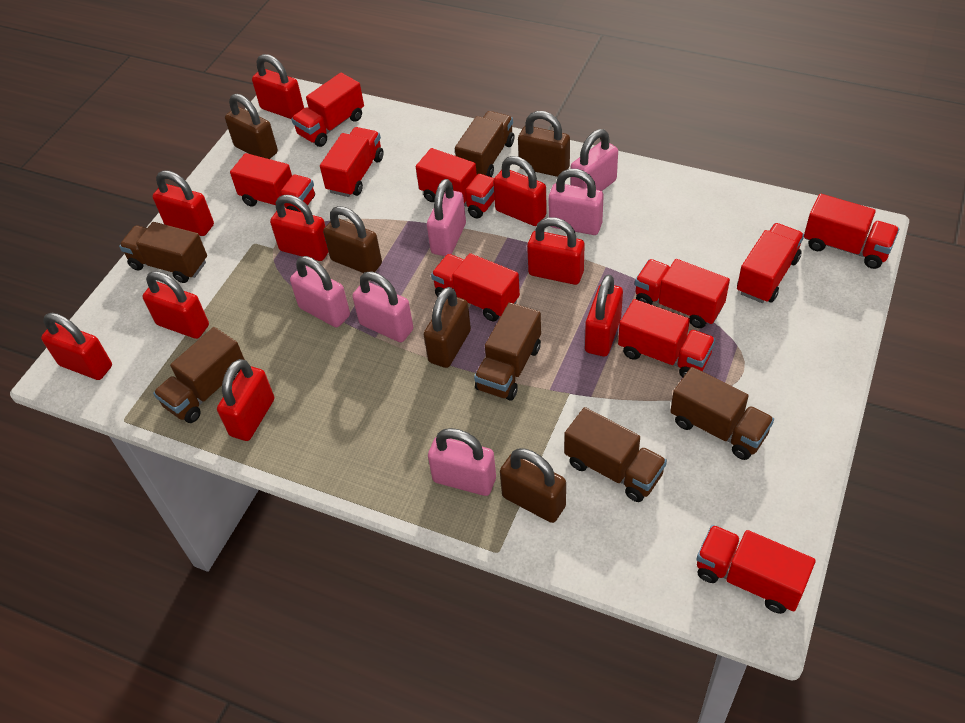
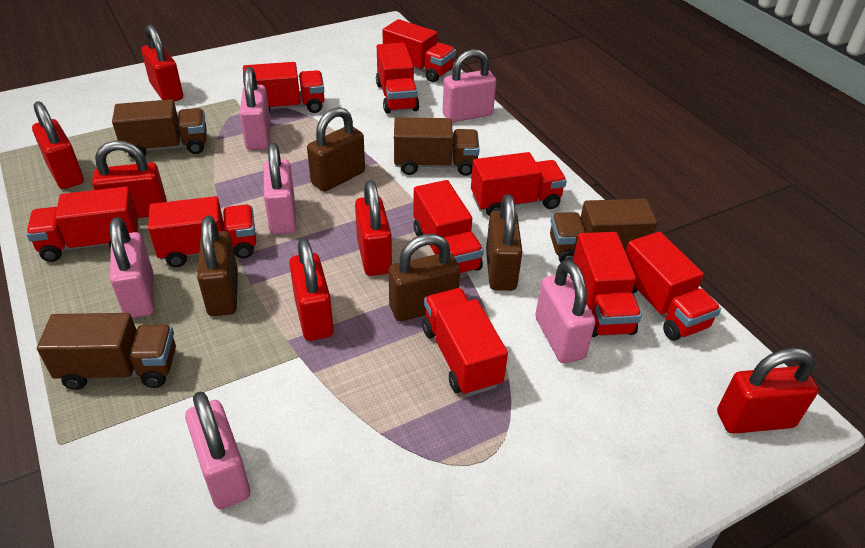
brown padlock: [225,94,278,159] [323,206,382,273] [424,287,471,368] [500,448,566,523] [518,111,570,177] = 5 -> [197,216,238,316] [307,107,365,192] [389,234,460,321] [486,194,522,291] = 4
brown truck: [119,222,207,283] [153,327,245,423] [455,111,515,177] [474,303,541,401] [564,407,667,502] [670,367,774,460] = 6 -> [37,313,176,390] [112,99,207,159] [394,117,480,176] [550,199,657,262] = 4
red padlock: [41,313,112,380] [143,271,209,339] [153,170,214,236] [217,359,274,441] [252,54,304,119] [270,195,328,261] [493,156,547,226] [527,217,584,285] [585,275,623,356] = 9 -> [32,101,84,189] [92,140,167,218] [141,25,183,101] [289,238,334,341] [355,180,392,276] [717,348,819,434] = 6

